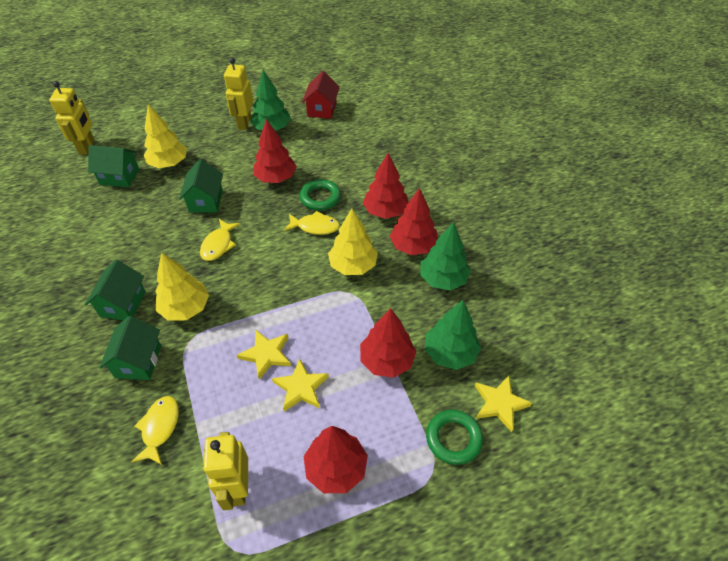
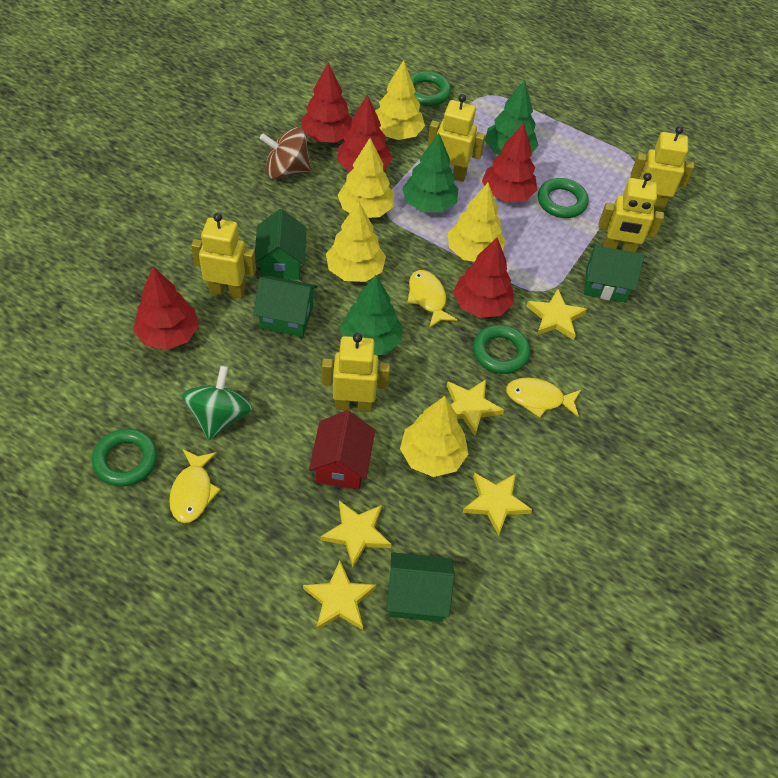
brown spinning top: none = 0 -> [260,128,311,179] = 1
green ring: [300,179,341,211] [426,410,483,465] = 2 -> [92,428,158,487] [410,71,451,106] [473,325,530,374] [538,178,589,218] = 4
green spinning top: none = 0 -> [182,365,252,440] = 1
yellow robot: [49,81,95,155] [203,432,248,510] [224,58,253,130] = 3 -> [191,213,256,299] [322,333,390,412] [428,94,485,182] [598,173,664,253] [631,126,694,210] = 5
yellow star: [237,330,291,380] [272,358,329,411] [475,376,532,432] = 3 -> [303,561,377,630] [321,500,391,567] [447,379,504,436] [463,473,532,536] [527,289,587,340] = 5
yellow tree: [144,105,187,168] [155,252,209,321] [328,208,378,275] = 3 -> [326,201,386,282] [338,138,394,218] [375,60,425,140] [400,396,468,477] [448,183,506,262] = 5

